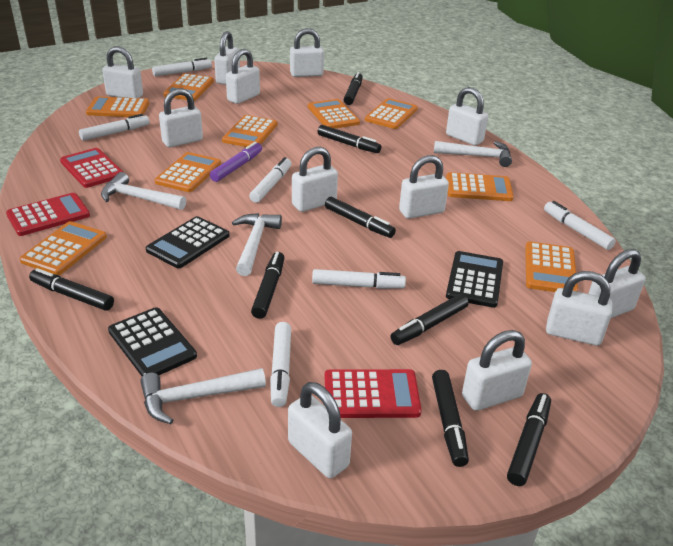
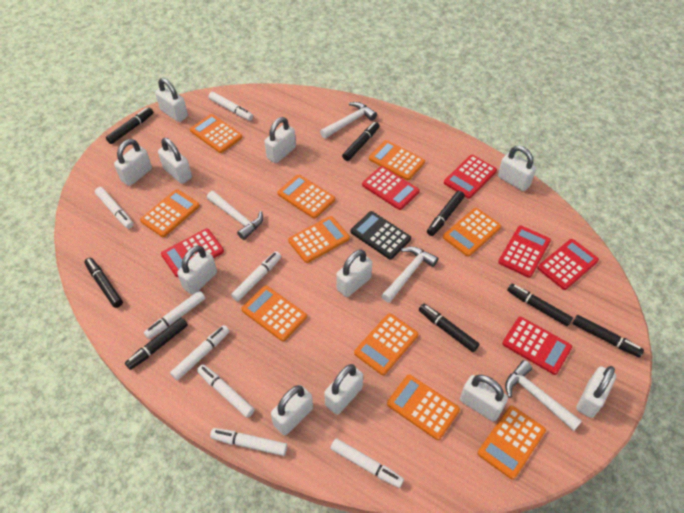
black calculator: [108,307,197,376] [146,216,229,268] [446,251,503,308] = 3 -> [351,211,411,259] = 1
orange calculator: [20,221,107,275] [86,96,149,117] [155,152,221,192] [163,73,214,101] [222,115,278,147] [308,99,360,129] [365,98,418,129] [446,172,514,201] [525,241,578,292] = 9 -> [140,189,200,237] [190,114,243,153] [241,285,307,341] [277,174,335,219] [288,216,350,263] [354,313,418,375] [369,140,425,180] [387,375,460,440] [443,208,501,257] [478,406,546,480] = 10
purple marker: [210,142,262,182] = 1 -> none = 0
red calculator: [6,193,90,236] [60,148,123,188] [325,369,422,418] = 3 -> [161,229,224,277] [362,166,420,210] [444,155,497,199] [498,225,551,278] [502,317,572,375] [538,239,599,290] = 6
white marker: [79,114,149,141] [152,58,212,76] [249,157,291,203] [270,322,291,407] [312,269,406,289] [544,201,616,250] = 6 -> [95,187,134,229] [144,291,205,339] [170,325,230,380] [197,364,255,418] [208,92,253,121] [210,428,287,456] [231,251,281,301] [330,438,404,488] = 8
white padlock: [102,46,143,98] [159,88,203,147] [214,31,240,85] [226,49,260,104] [288,382,352,478] [290,28,324,77] [292,147,338,212] [399,155,449,219] [446,87,488,146] [462,330,532,411] [546,271,612,346] [588,249,646,319] = 12 -> [114,139,152,186] [155,78,188,122] [158,138,192,184] [177,245,217,295] [264,117,296,163] [271,385,313,435] [324,364,363,415] [336,249,372,297] [460,375,508,422] [498,146,537,191] [576,366,616,418] = 11

